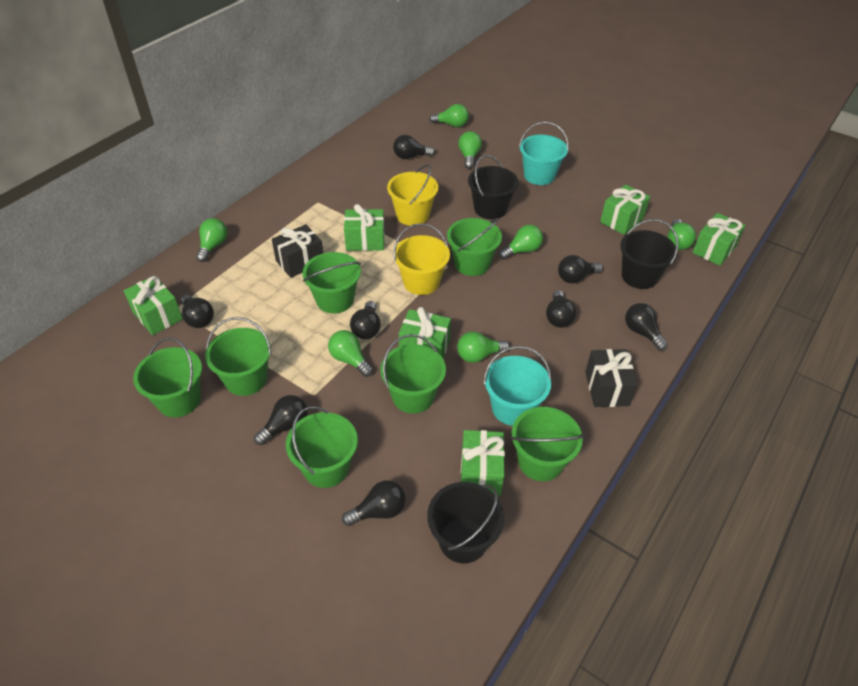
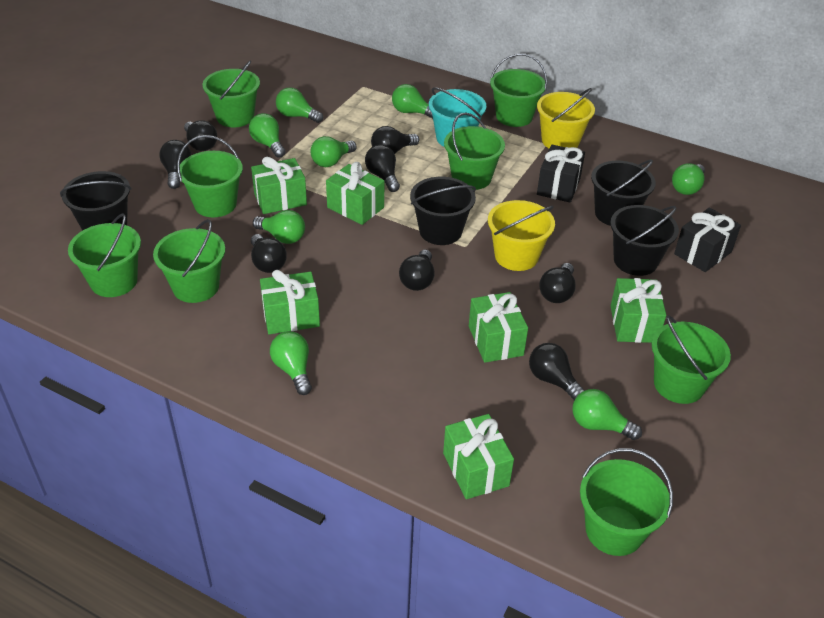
black bucket: [427,482,505,563] [468,155,519,219] [620,219,678,289] = 3 -> [60,171,131,231] [410,177,476,245] [591,159,656,226] [610,205,679,276] = 4
green bucket: [133,337,202,417] [205,317,271,396] [286,406,358,488] [303,252,361,314] [381,334,446,414] [447,218,502,276] [511,407,584,481] = 7 -> [68,213,141,297] [153,219,225,303] [177,135,243,217] [202,60,260,127] [444,113,505,190] [490,53,547,127] [580,448,673,556] [652,316,731,404] = 8
green light bulb: [196,218,228,262] [328,330,373,377] [429,104,469,127] [457,331,510,363] [458,131,482,169] [499,225,543,259] [667,219,696,250] = 7 -> [249,113,285,158] [253,210,305,244] [270,331,312,395] [276,87,323,123] [310,136,357,167] [392,84,433,119] [572,389,642,440] [672,163,705,195] = 8
turquoise bucket: [484,346,552,426] [519,122,569,185] = 2 -> [429,87,486,146] = 1

